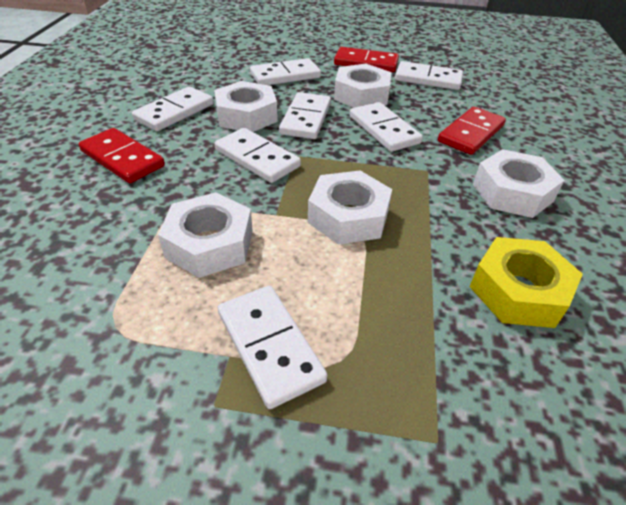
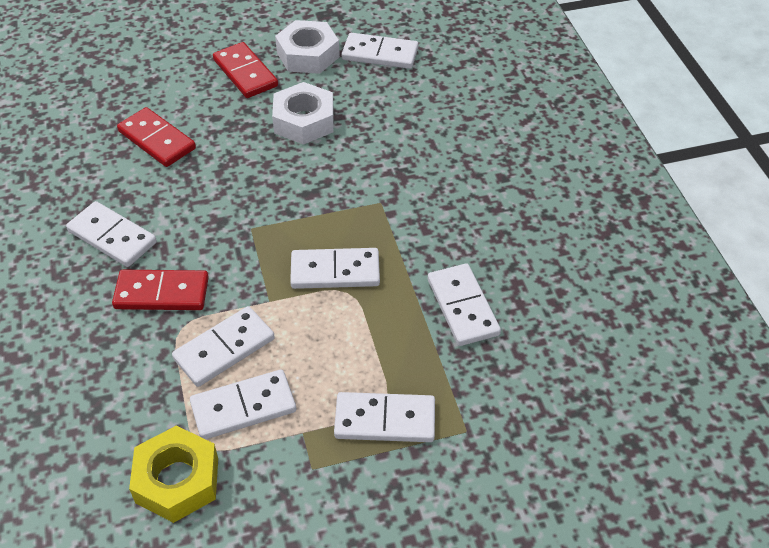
white nut: [158,192,253,278] [214,81,278,132] [307,171,392,245] [334,64,391,108] [473,149,565,218] = 5 -> [272,82,334,145] [275,20,340,74] = 2

